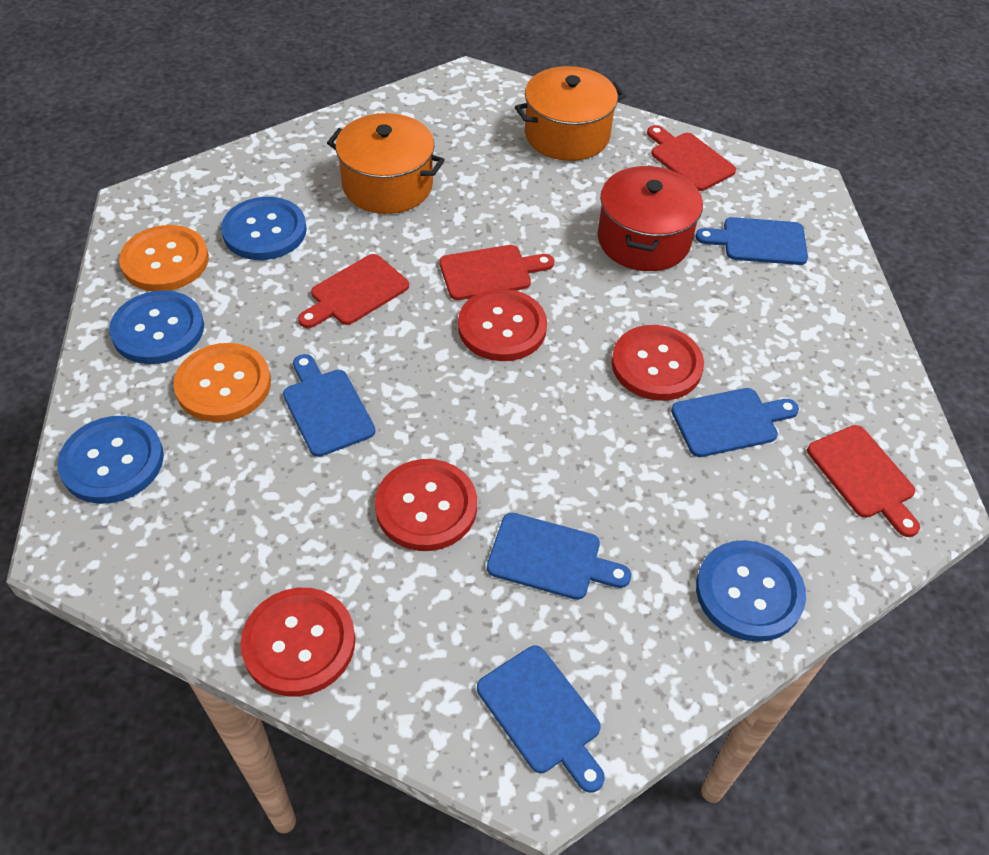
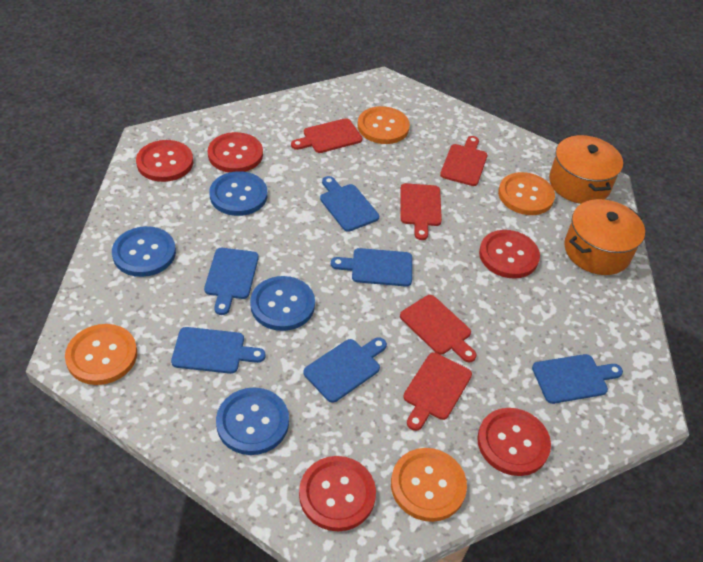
blue cutting board: [283,354,375,457] [477,646,605,793] [487,513,631,600] [671,388,799,457] [696,217,808,265] = 5 -> [171,327,266,374] [204,248,259,315] [303,337,387,403] [320,176,379,232] [331,248,412,287] [532,354,623,404] = 6
orange button: [119,225,209,291] [174,343,271,422] = 2 -> [65,324,137,385] [358,106,410,144] [391,448,467,522] [498,172,555,215] = 4
red button: [241,588,355,696] [375,459,477,551] [458,289,547,361] [612,325,704,401] = 4 -> [136,140,193,182] [208,132,263,173] [299,456,376,531] [477,408,551,476] [479,230,540,278] = 5
red cutting board: [298,254,409,328] [439,245,554,300] [647,125,736,191] [807,425,920,537] = 4 -> [291,118,363,153] [400,295,476,362] [401,183,442,240] [403,352,472,431] [440,136,487,186] = 5
red pot: [598,165,703,271] = 1 -> none = 0

